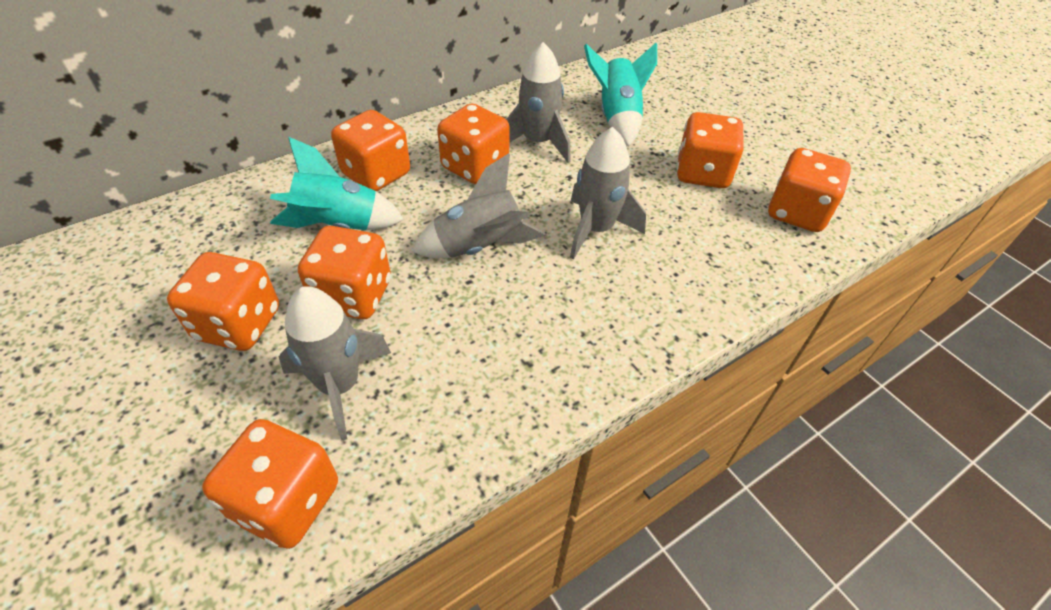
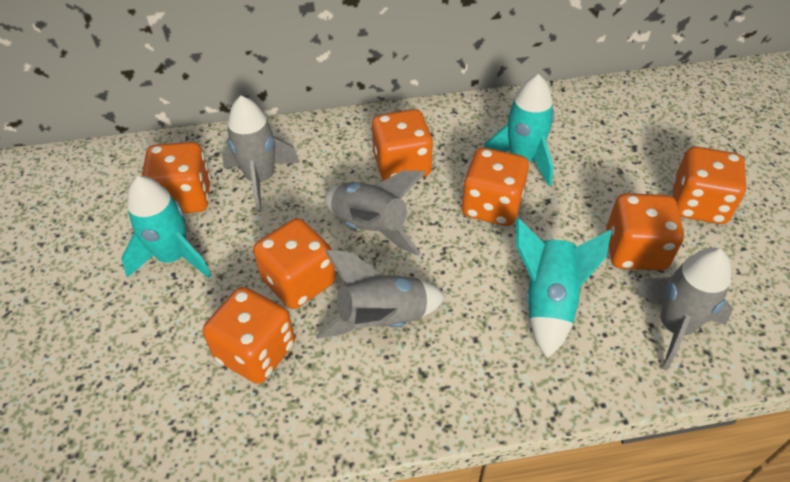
turquoise rocket: [270,137,404,230] [584,43,657,146] = 2 -> [121,176,211,278] [484,74,555,186] [516,218,612,358] = 3

